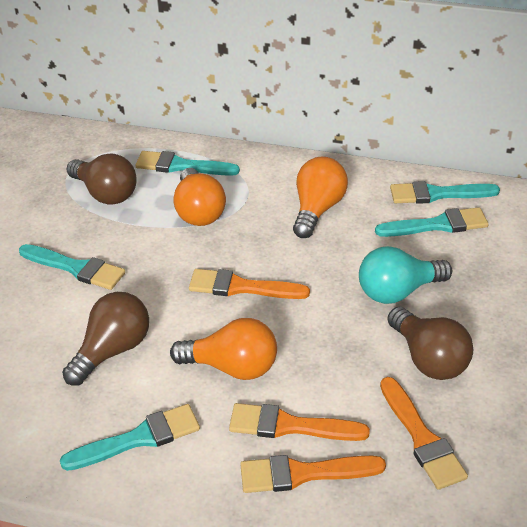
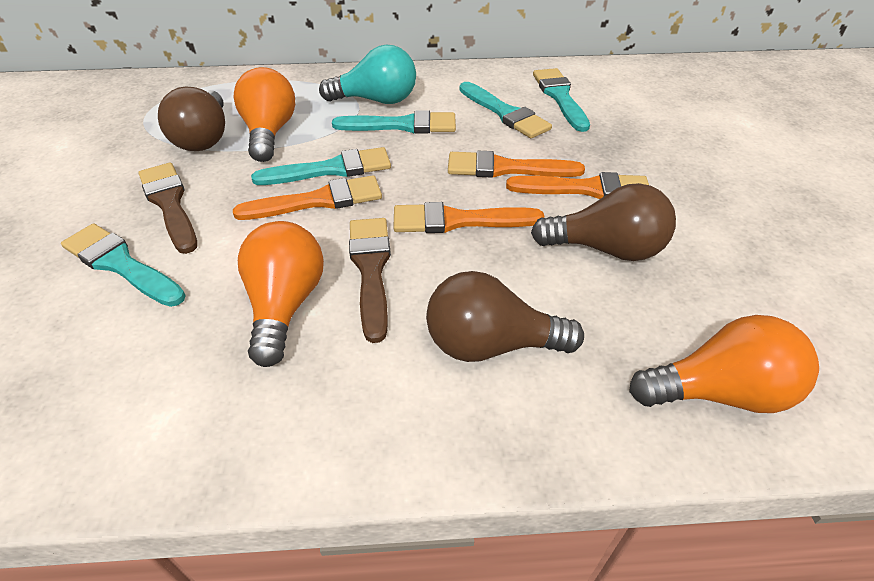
brown brush: none = 0 -> [138,162,197,254] [349,218,391,343] = 2

